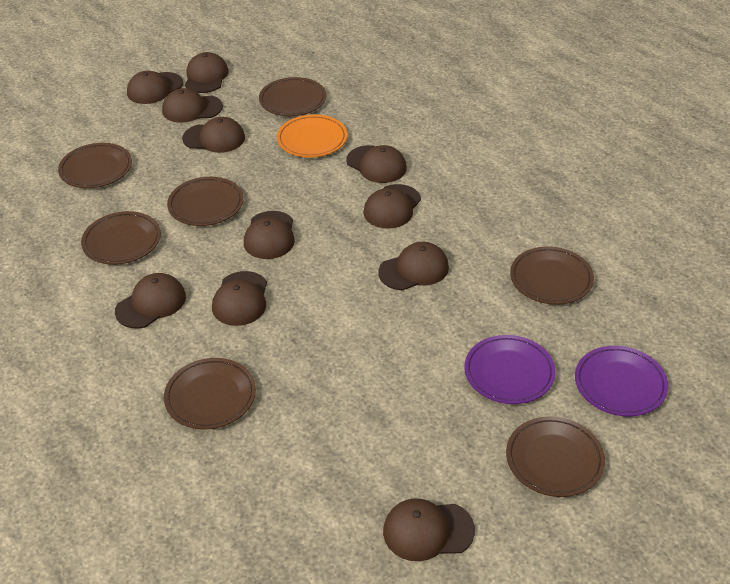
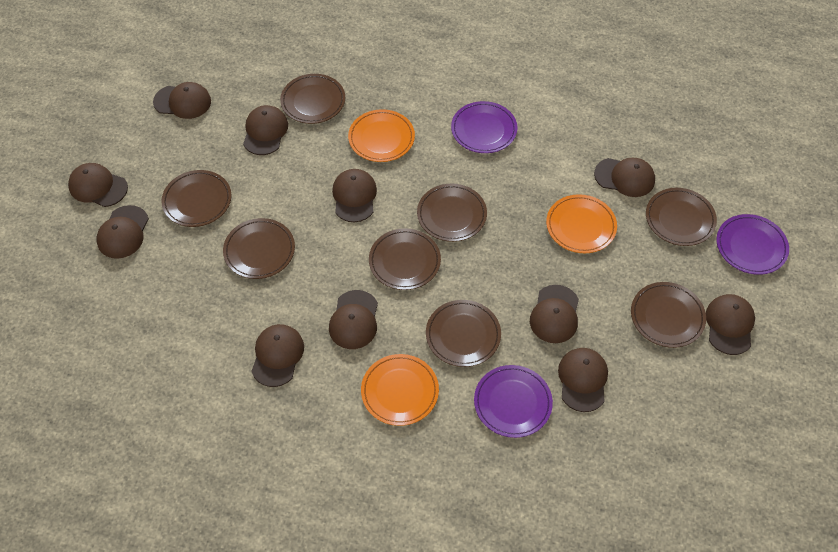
brown plate: [58,143,132,188] [81,211,161,265] [164,358,256,429] [167,177,244,226] [259,77,326,116] [506,416,605,497] [510,246,594,305] = 7 -> [161,170,232,227] [223,218,295,279] [280,74,345,124] [369,228,441,290] [417,184,487,242] [426,300,501,367] [631,282,706,348] [646,188,717,246] = 8
orange plate: [277,114,347,158] = 1 -> [348,109,415,162] [361,354,439,426] [546,194,617,253] = 3
purple plate: [464,335,556,404] [575,346,668,416] = 2 -> [451,101,517,153] [474,365,553,438] [717,214,789,275] = 3

